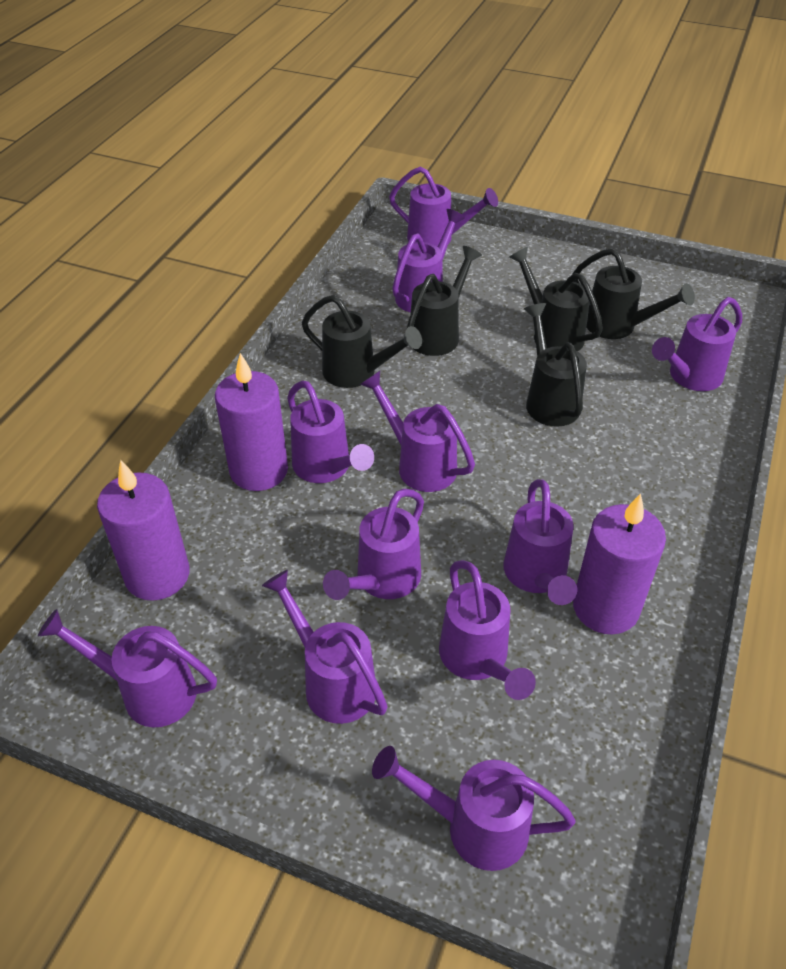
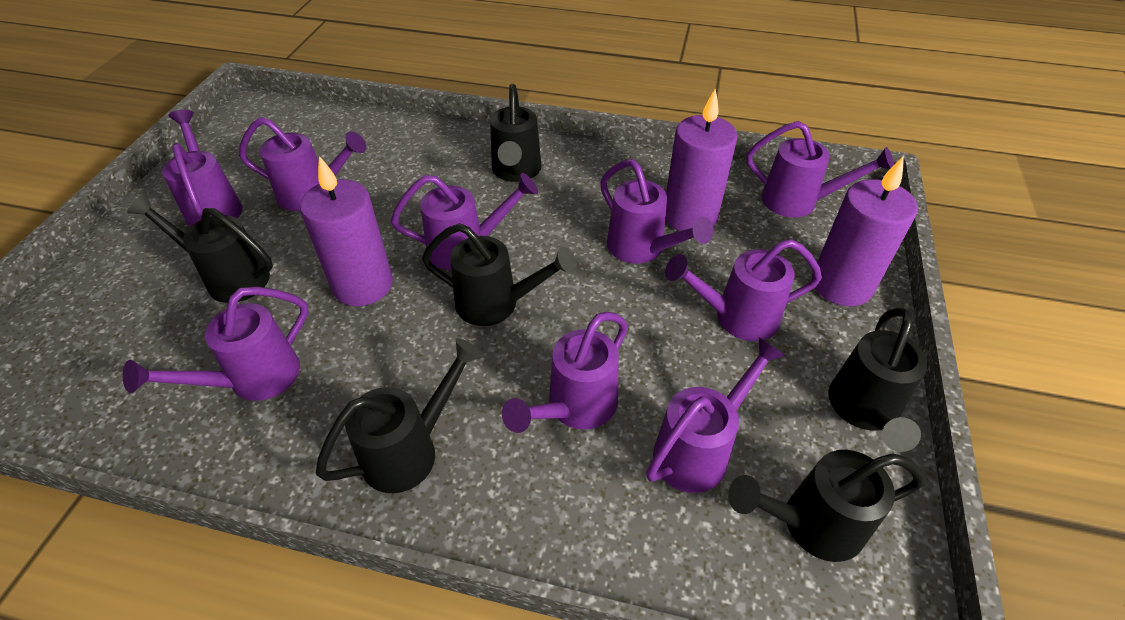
black watering can: [301,295,422,388] [407,246,482,356] [509,247,603,351] [524,303,587,427] [572,248,695,339] = 5 -> [127,193,273,303] [316,338,483,493] [422,223,577,326] [490,84,542,182] [728,450,924,562] [828,308,928,452] = 6
purple watering can: [38,609,217,727] [262,570,388,724] [287,381,374,483] [323,489,424,600] [360,371,475,492] [372,746,576,871] [389,166,498,247] [392,209,465,313] [439,560,536,700] [503,479,577,605] [652,297,742,391] = 11 -> [122,287,308,401] [162,110,243,227] [239,117,366,211] [391,173,538,270] [502,312,628,433] [600,159,714,264] [646,337,786,493] [665,239,822,341] [746,121,894,217] = 9

